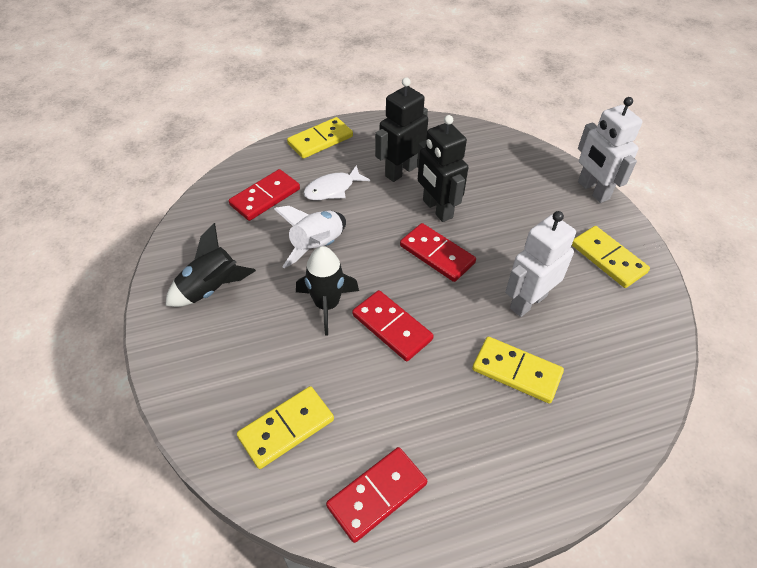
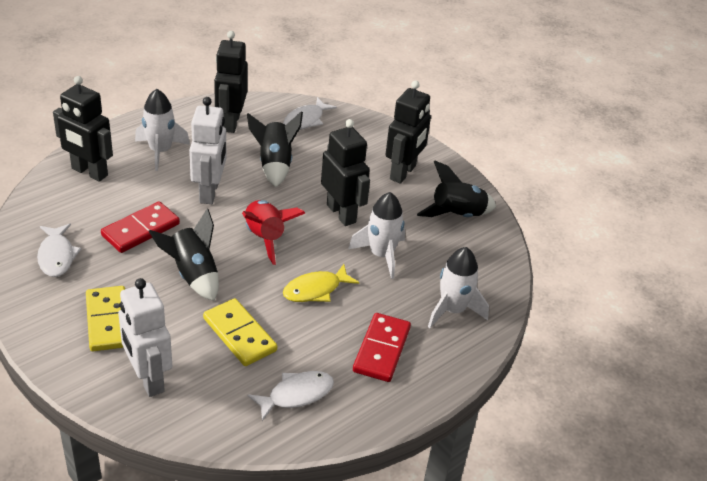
black robot: [375,77,428,182] [417,115,468,222] = 2 -> [53,76,113,182] [214,31,248,133] [321,119,370,226] [385,80,431,184] = 4
black rocket: [166,223,256,307] [296,246,359,336] = 2 -> [149,208,219,301] [247,111,303,187] [417,161,496,217] = 3
red domino: [229,169,300,221] [326,447,427,543] [352,290,434,361] [400,223,476,282] = 4 -> [101,201,180,253] [353,313,411,382] = 2
red rocket: none = 0 -> [242,200,306,265] = 1
white fish: [303,165,370,200] = 1 -> [37,224,81,277] [248,371,334,421] [283,97,337,130] = 3
white rocket: [274,206,346,268] = 1 -> [135,89,190,171] [348,192,405,279] [428,247,489,328] = 3
yellow domino: [237,386,334,469] [287,117,353,159] [472,337,564,403] [572,226,650,288] = 4 -> [86,286,125,351] [203,298,277,366] = 2
yellow fish: none = 0 -> [283,264,359,302] = 1

